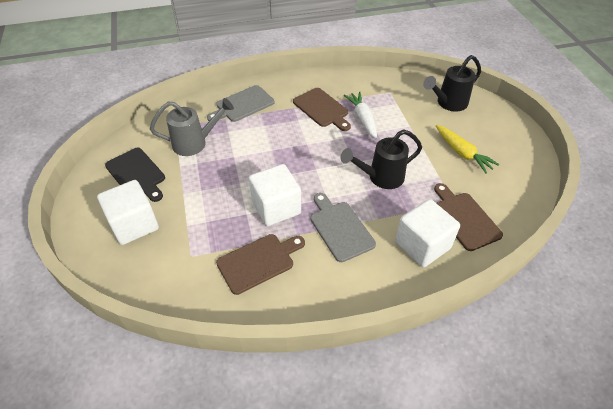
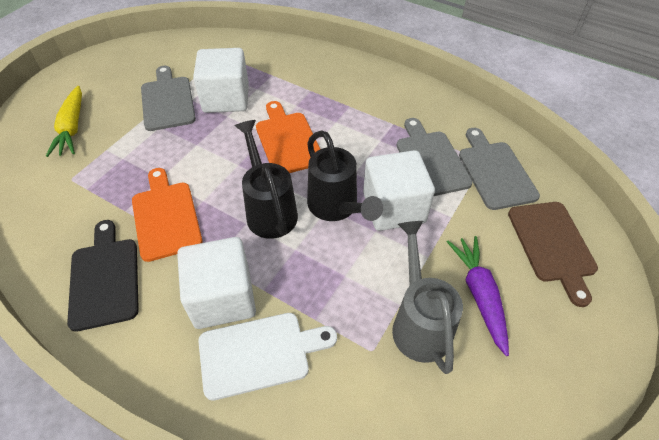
brown cutting board: [216,234,305,295] [293,88,351,131] [434,183,503,251] = 3 -> [508,202,598,307] = 1
grey cutting board: [207,85,274,122] [310,193,376,262] = 2 -> [141,66,196,131] [397,118,473,196] [459,128,540,210] = 3
orange cutting board: none = 0 -> [132,168,203,262] [256,101,320,173] = 2
purple carrot: none = 0 -> [447,236,509,356] = 1
white carrot: [344,92,377,139] = 1 -> none = 0
white cutting board: none = 0 -> [198,313,337,401] = 1

